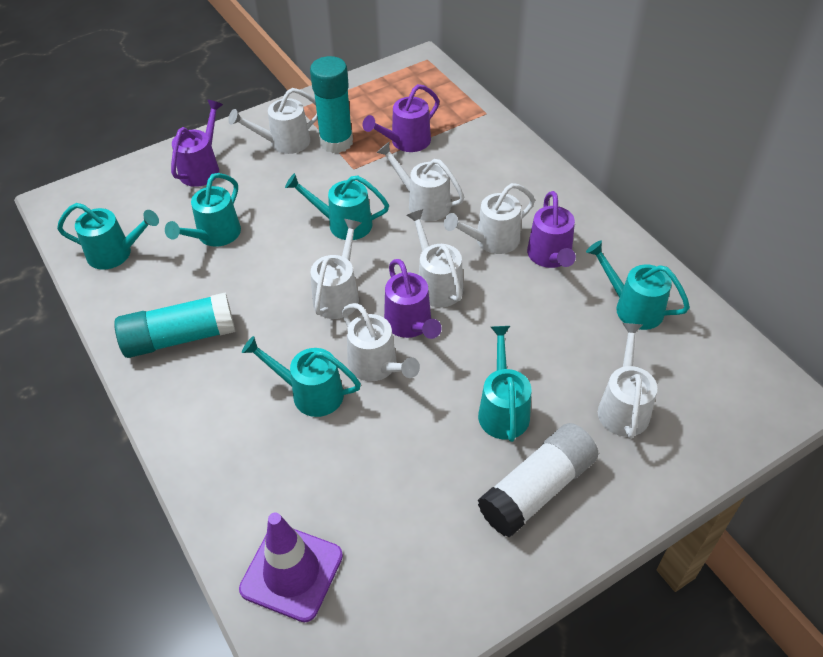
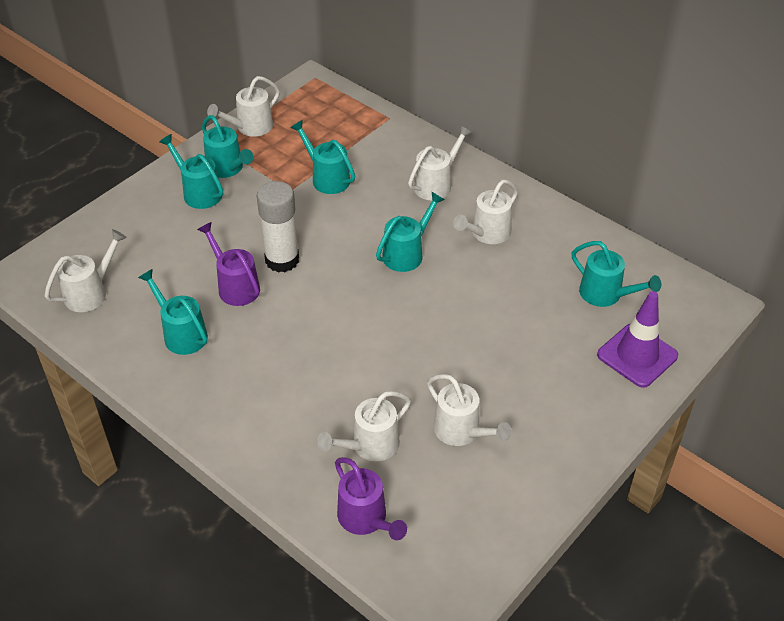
purple watering can: [171,100,223,187] [363,84,439,152] [384,259,442,339] [527,191,576,268] = 4 -> [197,222,260,306] [335,457,407,540] = 2
turquoise glue stick: [114,292,235,358] [310,56,353,153] = 2 -> none = 0
white watering can: [228,88,318,154] [311,219,361,319] [342,303,420,381] [376,142,464,221] [407,209,463,308] [444,183,535,254] [598,323,657,439] = 7 -> [45,229,127,312] [207,76,280,137] [317,391,411,461] [408,125,472,201] [427,374,512,446] [453,180,518,244] = 6

